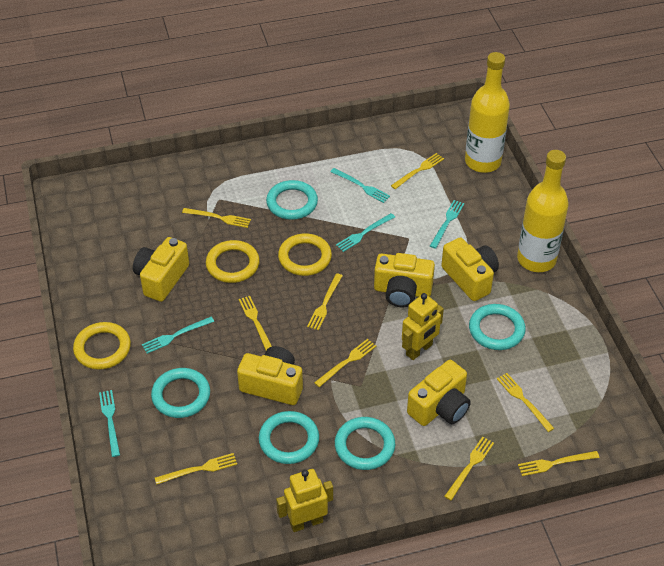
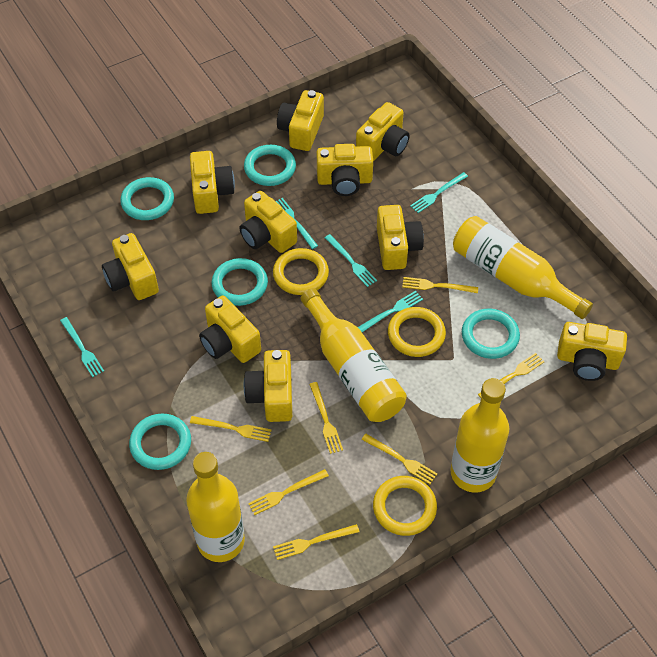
yellow bottle: [465,52,510,173] [517,150,569,272] = 2 -> [186,452,245,562] [301,288,407,422] [451,378,509,493] [453,216,593,319] = 4
yellow camera: [133,237,189,302] [237,346,303,405] [374,253,435,308] [407,360,471,426] [441,238,499,301] = 5 -> [102,233,159,300] [190,151,235,214] [199,295,261,363] [239,191,297,253] [244,350,292,422] [277,90,324,151] [317,144,373,196] [356,102,410,161] [377,205,424,270] [557,322,627,381] = 10
yellow fork: [155,453,237,485] [182,208,251,228] [239,296,272,350] [307,273,343,330] [314,339,376,387] [391,153,444,189] [444,437,494,501] [497,373,554,432] [518,451,599,476] = 9 -> [190,416,272,442] [248,469,329,515] [273,524,359,560] [309,382,343,454] [361,434,437,484] [402,277,478,293] [478,353,545,398] = 7
yellow robot: [276,469,333,532] [402,293,444,360] = 2 -> none = 0

